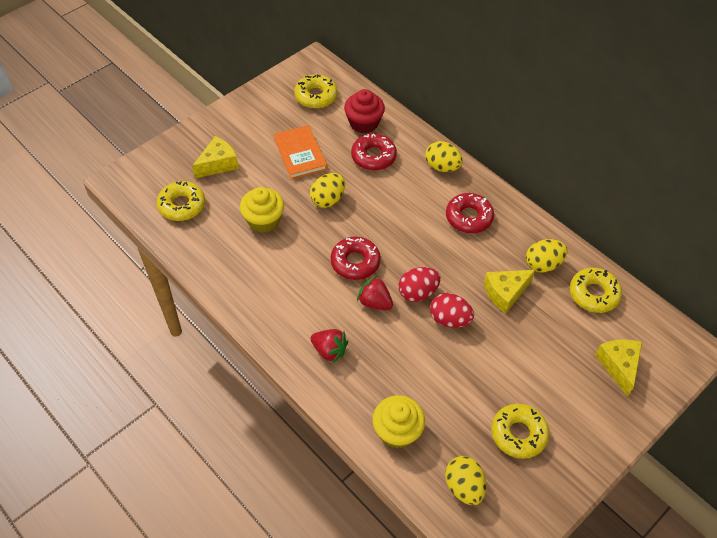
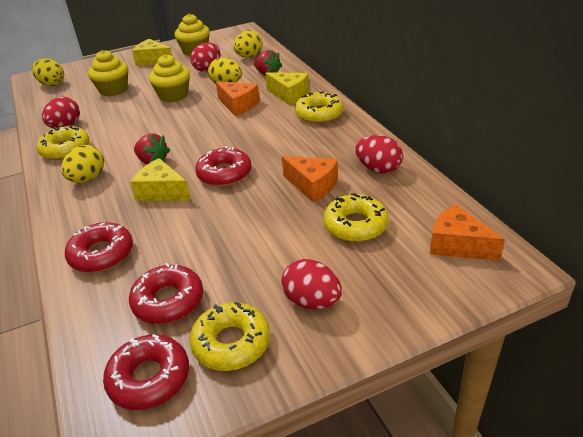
orange book: [274,125,327,179] = 1 -> none = 0
orange cheese: none = 0 -> [216,81,260,116] [282,156,338,203] [430,204,505,261] = 3
red cupcake: [344,89,385,133] = 1 -> none = 0
red donut: [331,236,381,280] [351,134,397,171] [446,193,494,233] = 3 -> [65,222,133,273] [103,334,189,410] [129,263,203,324] [195,146,252,186] = 4
red egg: [398,267,441,302] [430,293,474,328] = 2 -> [42,97,80,128] [190,42,220,72] [282,259,342,309] [355,135,403,174] = 4
yellow cupcake: [240,187,284,233] [372,395,425,448] = 2 -> [88,50,128,96] [149,54,190,102] [175,14,210,56] = 3

